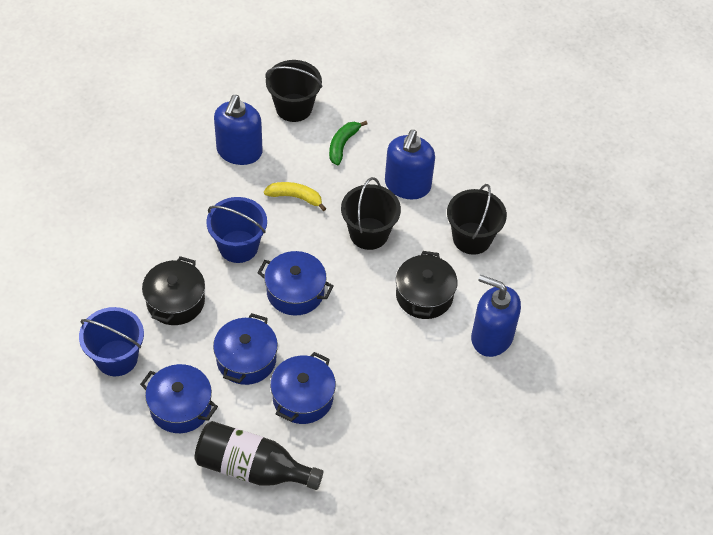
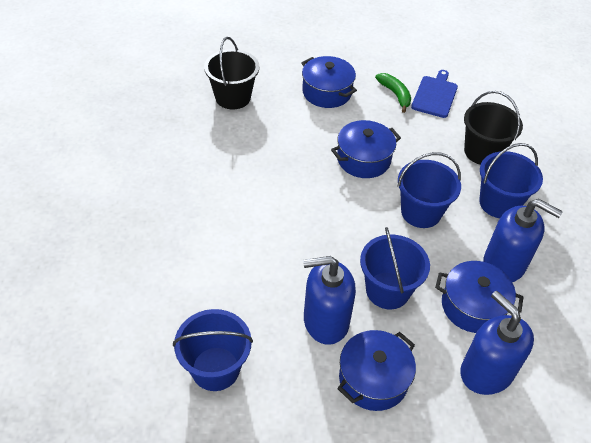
black bottle: [194,421,323,490] = 1 -> none = 0
black bucket: [265,60,322,122] [341,177,401,250] [447,184,507,255] = 3 -> [204,37,259,110] [464,91,523,165] = 2
black pot: [142,256,205,325] [396,251,457,319] = 2 -> none = 0
blue bucket: [79,307,144,376] [206,197,267,263] = 2 -> [173,309,253,391] [360,227,430,309] [397,152,461,228] [479,143,543,218] = 4
blue cutting board: none = 0 -> [411,70,458,118] = 1
yellow banana: [264,182,326,211] = 1 -> none = 0

